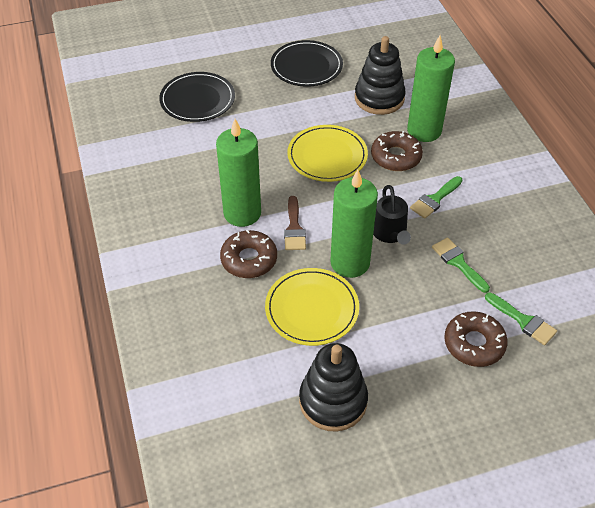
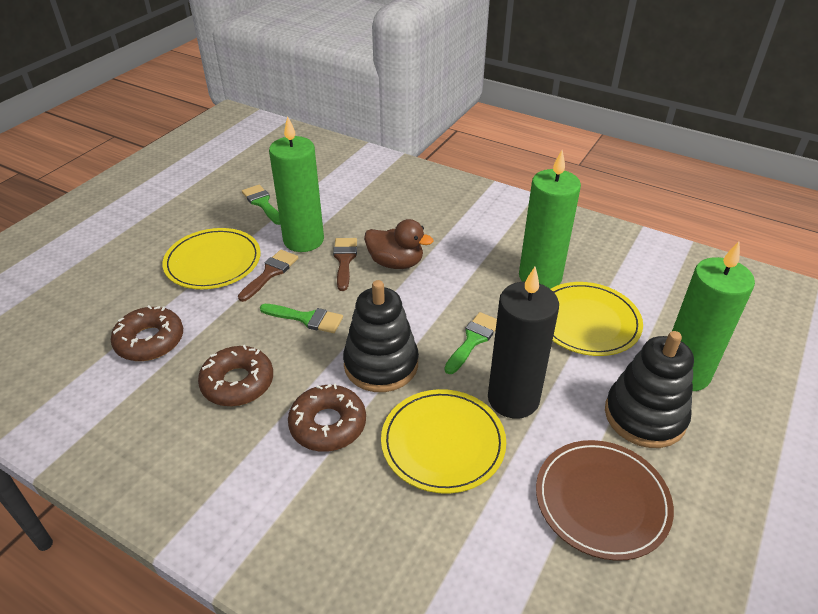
black candle: none = 0 -> [488,267,559,419] = 1
black plate: [159,72,235,122] [271,40,343,87] = 2 -> none = 0
black watering can: [373,185,411,245] = 1 -> none = 0
brown brush: [284,196,306,250] = 1 -> [238,250,298,302] [333,238,357,291] = 2
brown duck: none = 0 -> [364,219,433,269] = 1
brown plate: none = 0 -> [536,440,674,561] = 1
yellow plate: [265,268,359,346] [287,125,368,182] = 2 -> [162,228,261,289] [381,389,506,494] [551,282,643,356] = 3

